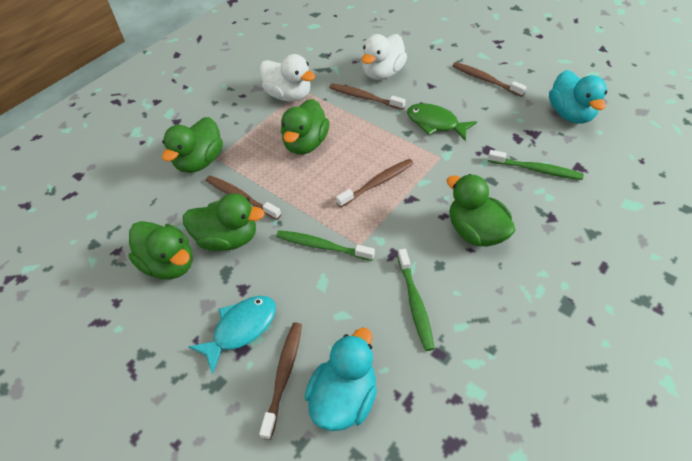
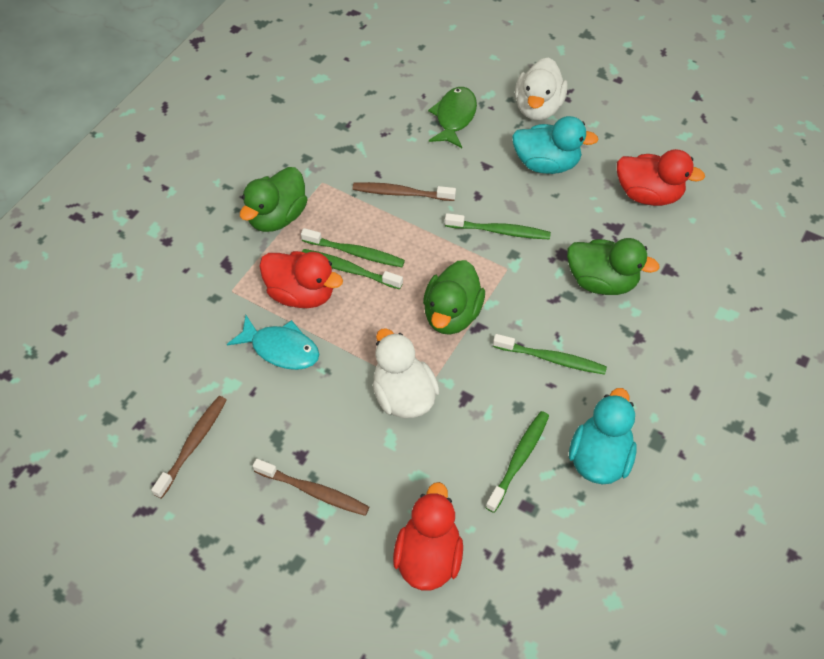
brown toothbrush: [206,176,281,220] [259,322,302,440] [330,83,405,110] [336,159,414,208] [452,62,527,97] = 5 -> [151,396,227,499] [253,459,369,516] [353,182,456,201] = 3
green duck: [129,221,193,280] [162,117,223,173] [183,193,265,251] [281,99,329,154] [447,174,516,246] = 5 -> [240,167,308,232] [423,260,485,335] [567,238,660,295] = 3
green toothbrush: [276,230,375,261] [397,249,435,351] [488,150,584,180] = 3 -> [301,228,405,267] [302,249,403,289] [445,213,551,239] [485,411,549,513] [493,334,607,375] = 5
red duck: none = 0 -> [259,251,343,308] [393,482,463,590] [617,149,705,206] = 3

